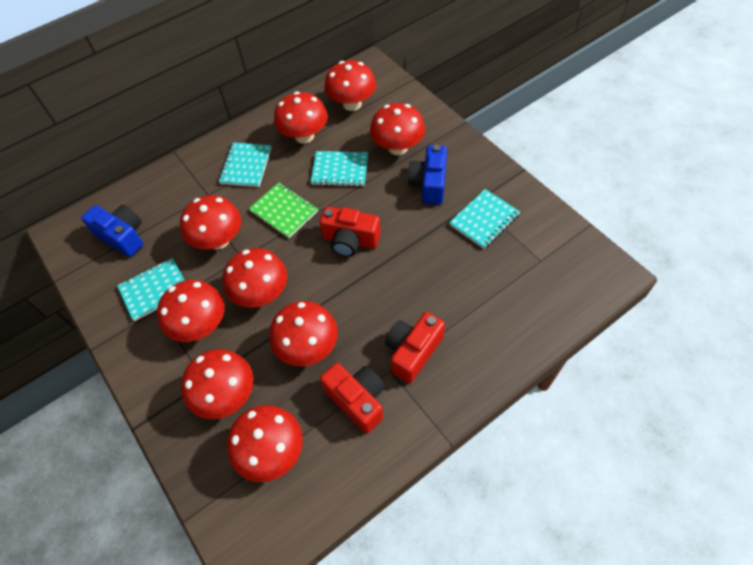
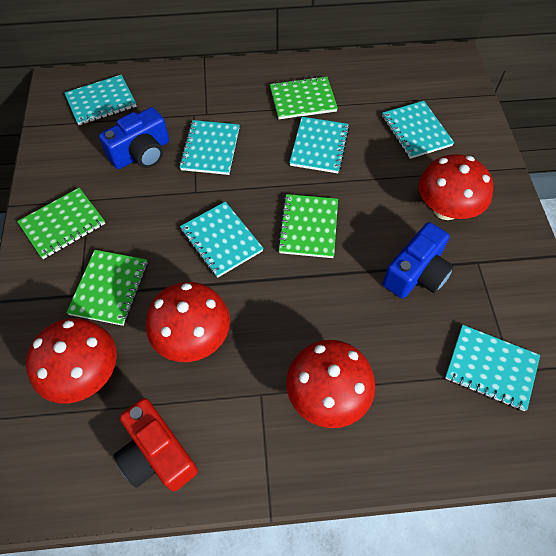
green notebook: [249,183,318,238] = 1 -> [17,188,105,259] [66,250,148,326] [270,76,338,119] [277,194,338,258] = 4
red camera: [320,206,381,257] [320,363,385,433] [385,312,445,383] = 3 -> [113,398,198,492] = 1
red mushroom: [157,280,225,342] [180,195,241,250] [181,349,253,419] [223,248,287,308] [227,405,303,482] [269,301,338,366] [274,91,328,144] [324,60,376,111] [370,103,425,155] = 9 -> [26,318,117,403] [146,282,230,362] [286,340,375,428] [419,154,493,220] = 4
turquoise notebook: [117,258,185,321] [219,142,271,187] [311,151,368,187] [449,189,520,249] = 4 -> [64,75,136,125] [179,120,240,175] [180,202,264,278] [289,117,350,173] [382,101,454,159] [445,325,540,411] = 6

